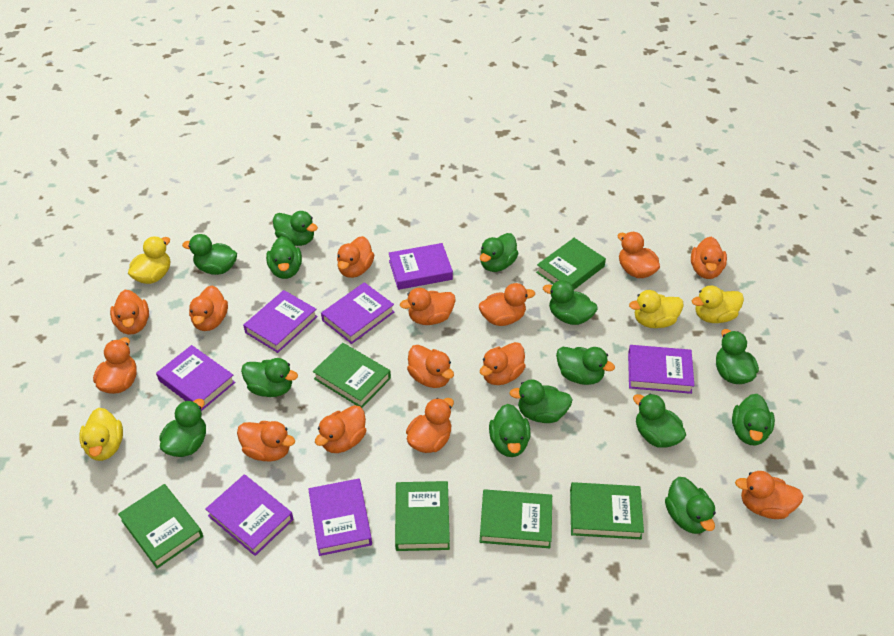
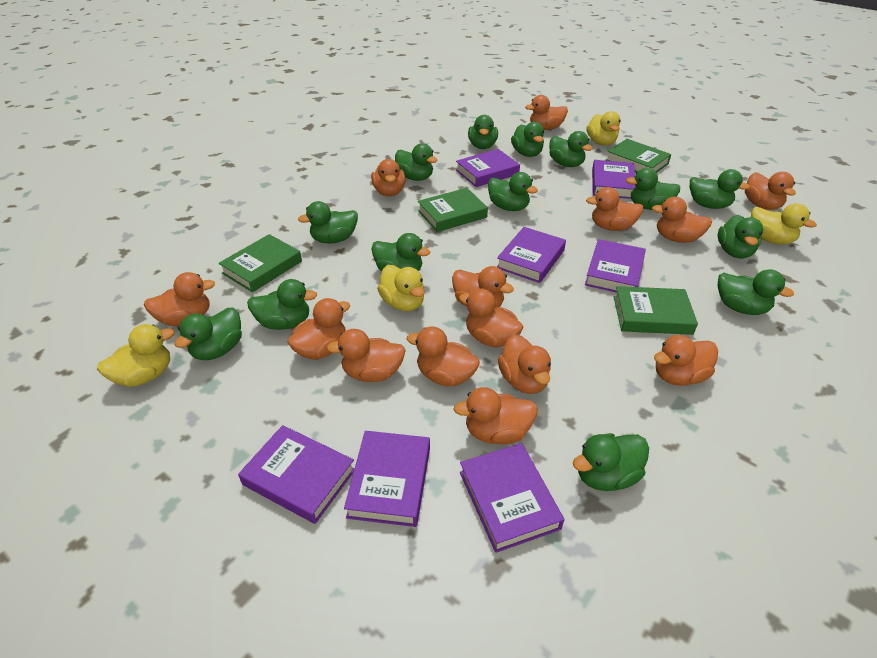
green book: [118,484,203,569] [313,343,391,408] [395,481,450,551] [480,489,552,548] [536,238,606,290] [570,482,644,539] = 6 -> [219,234,302,292] [418,188,488,232] [606,139,671,173] [614,286,698,335] = 4

